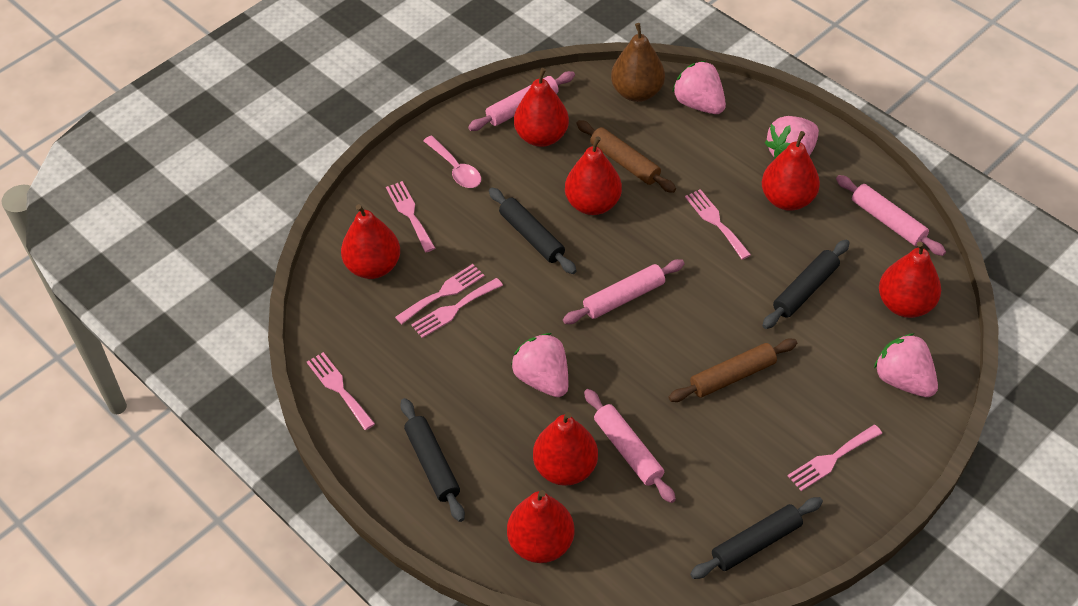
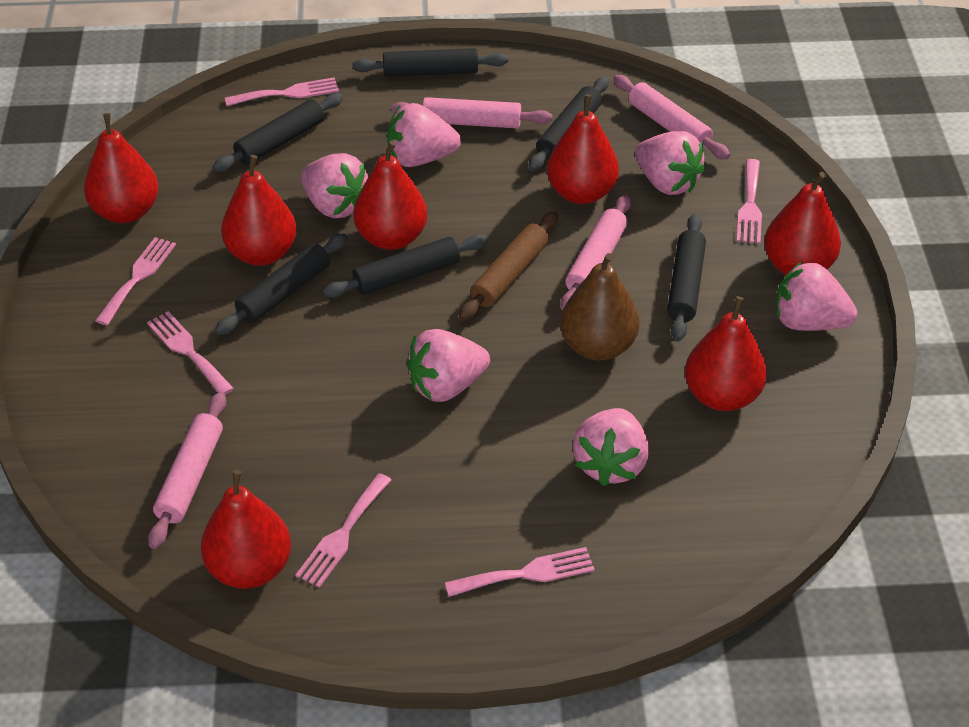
black rolling pin: [400,398,465,522] [489,188,577,274] [690,497,823,579] [762,240,850,329] = 4 -> [213,93,343,172] [215,233,348,335] [323,234,488,298] [352,48,508,77] [528,76,609,172] [667,213,706,342] = 6
brown rolling pin: [576,120,676,193] [669,338,797,402] = 2 -> [459,211,558,321] = 1
pink spoon: [423,136,481,188] = 1 -> none = 0
pink strawberry: [511,333,568,397] [672,61,726,114] [765,116,819,159] [874,333,938,397] = 4 -> [301,153,368,219] [387,103,461,167] [407,329,490,402] [573,408,649,486] [635,131,706,195] [776,261,858,331] = 6

